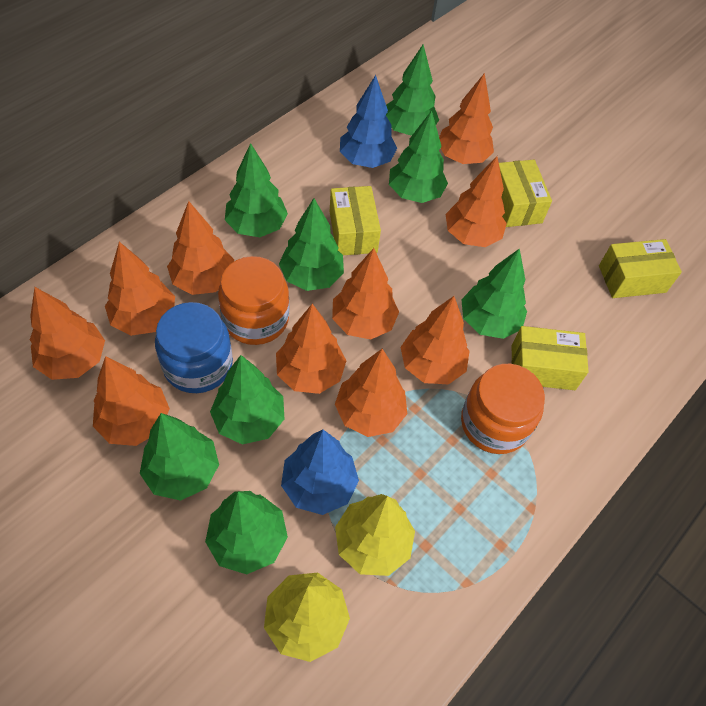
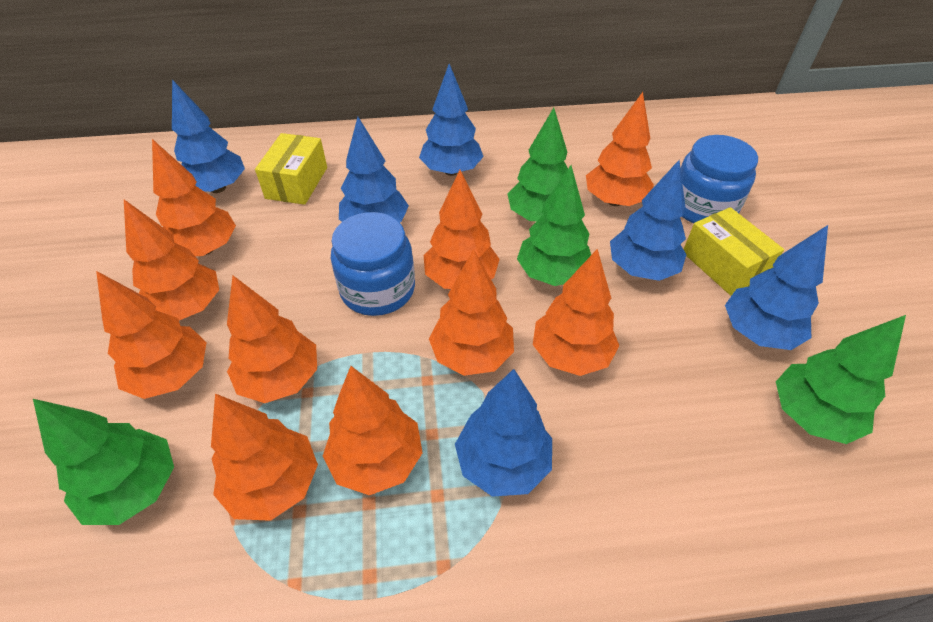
blue jar: [155,302,233,393] = 1 -> [331,212,415,316] [681,135,758,223] = 2
blue tree: [281,430,359,515] [340,75,397,168] = 2 -> [172,80,245,193] [339,117,409,223] [419,64,484,176] [455,369,552,497] [610,160,687,281] [725,225,828,350] = 6
green tree: [140,413,219,501] [205,491,288,574] [210,355,284,445] [225,143,288,237] [279,198,344,291] [386,45,439,136] [389,110,448,203] [461,248,527,339] = 8 -> [33,399,174,525] [508,108,568,222] [517,165,591,286] [776,315,906,444] = 4
orange jar: [218,256,289,345] [461,364,545,454] = 2 -> none = 0
yellow box: [329,186,381,255] [499,160,552,227] [512,326,589,390] [599,239,682,298] = 4 -> [255,133,327,205] [683,207,784,296] = 2
yellow tree: [264,573,350,662] [335,494,415,576] = 2 -> none = 0

